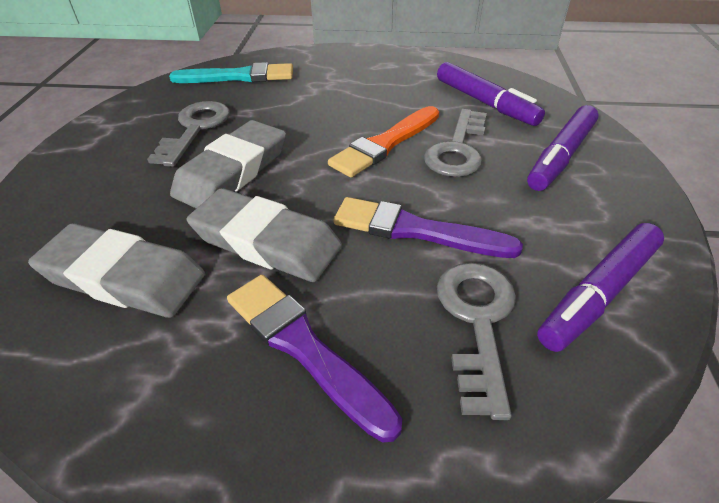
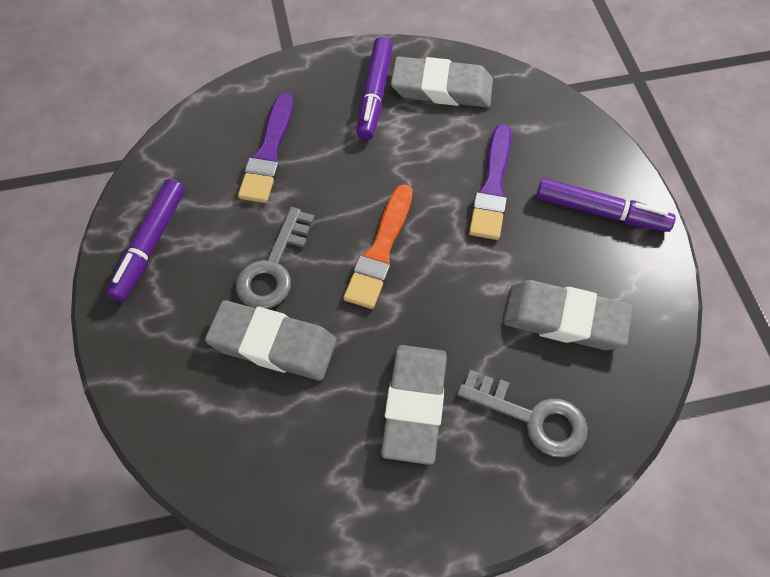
grey eraser: [28,223,205,318] [170,120,286,208] [187,188,342,282] = 3 -> [205,300,337,380] [381,345,447,465] [391,56,493,107] [503,280,633,350] = 4
grey key: [147,101,230,167] [424,109,487,177] [437,263,516,420] = 3 -> [236,207,315,309] [457,369,588,458] = 2
turquoise brush: [169,62,293,83] = 1 -> none = 0

